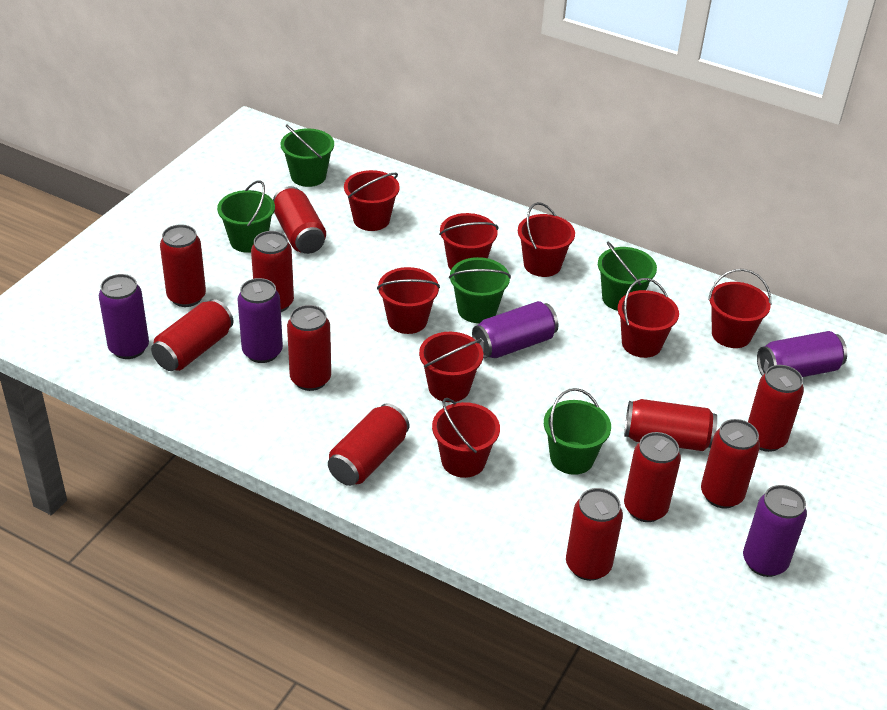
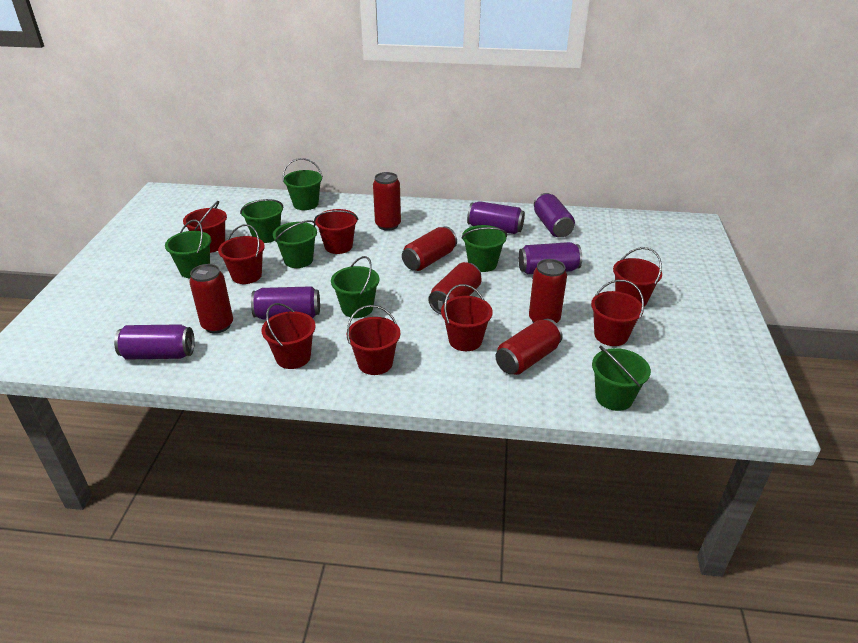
green bucket: [217,180,275,253] [281,124,334,187] [449,257,511,323] [544,388,611,475] [598,242,657,311] = 5 -> [165,220,211,278] [240,199,283,243] [273,220,317,268] [283,158,323,210] [331,256,379,318] [462,225,507,272] [592,345,651,411] = 7
red can: [151,299,234,371] [160,224,206,307] [251,231,294,312] [273,186,326,254] [287,305,331,391] [328,403,410,486] [566,488,623,581] [624,399,717,451] [624,432,681,522] [701,419,760,509] [748,365,804,452] = 11 -> [189,264,233,333] [373,172,401,231] [402,226,457,271] [428,262,481,314] [495,319,563,375] [529,259,567,323] = 6

